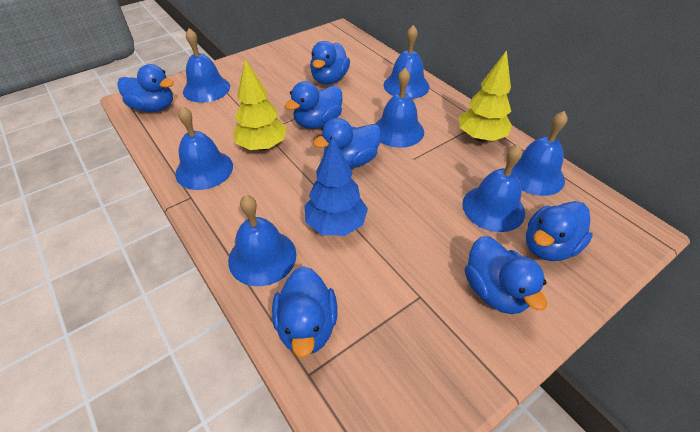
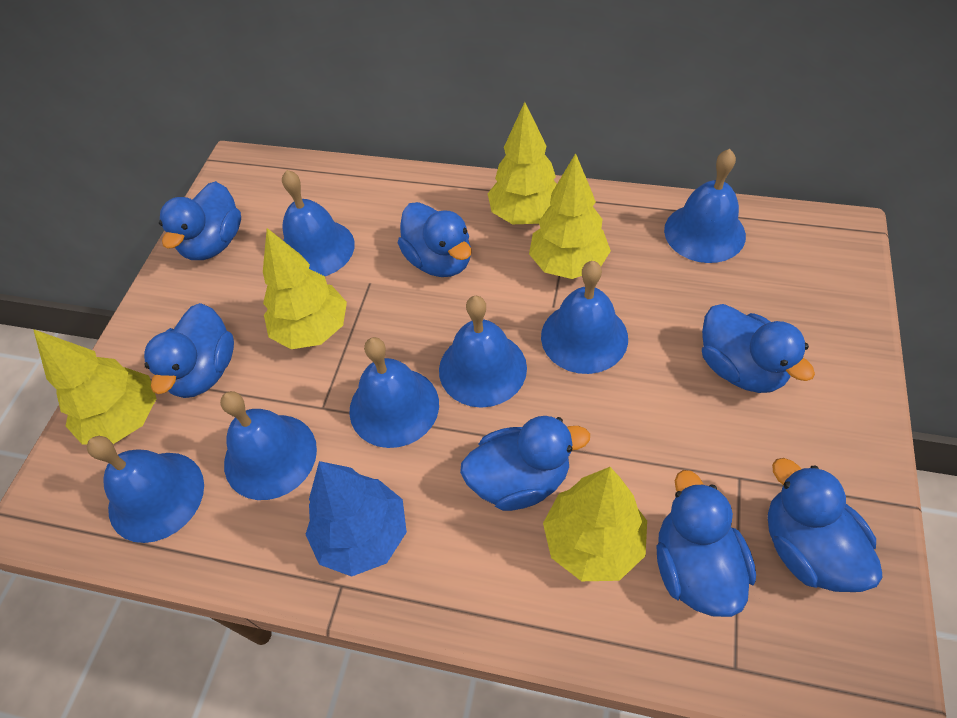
yellow tree: [233,59,287,151] [459,50,512,142] = 2 -> [33,329,157,445] [263,228,347,349] [487,102,557,224] [529,153,611,279] [543,467,647,581] = 5

